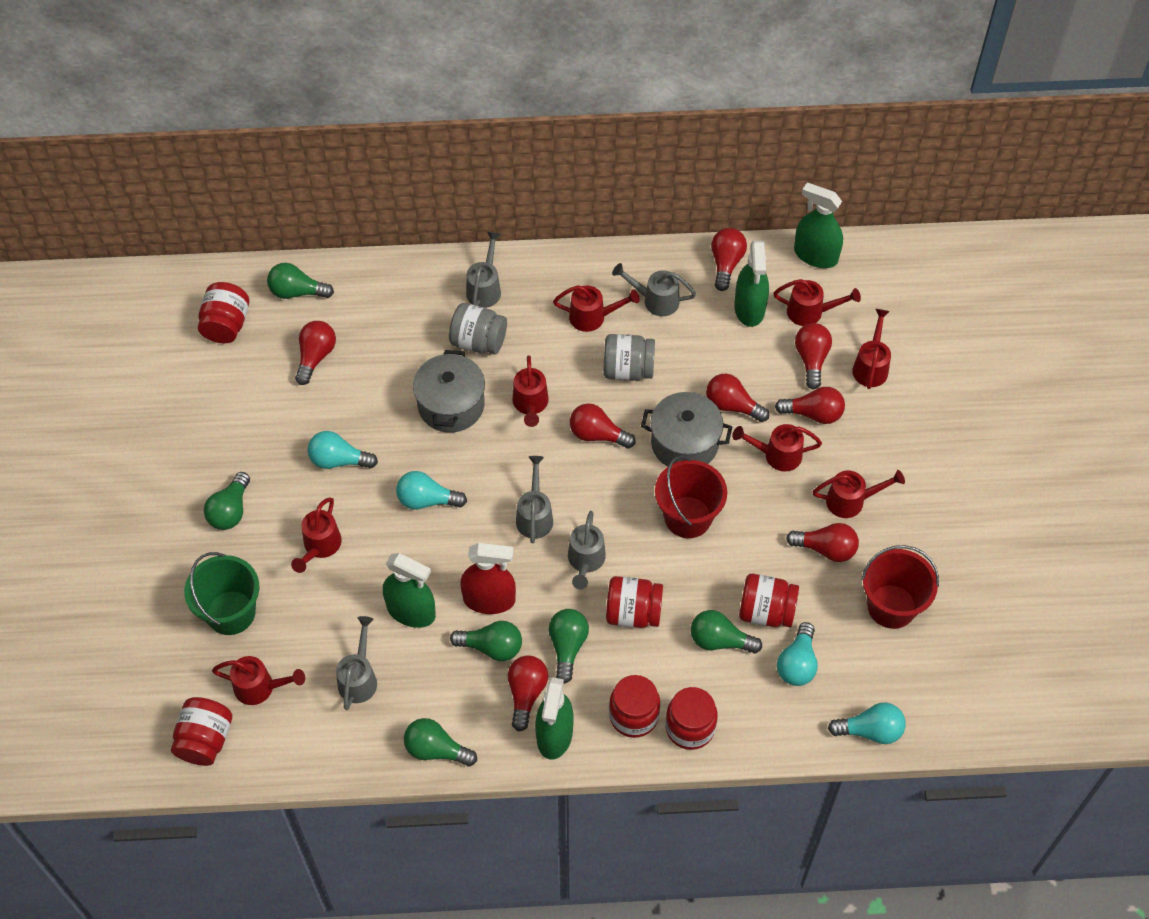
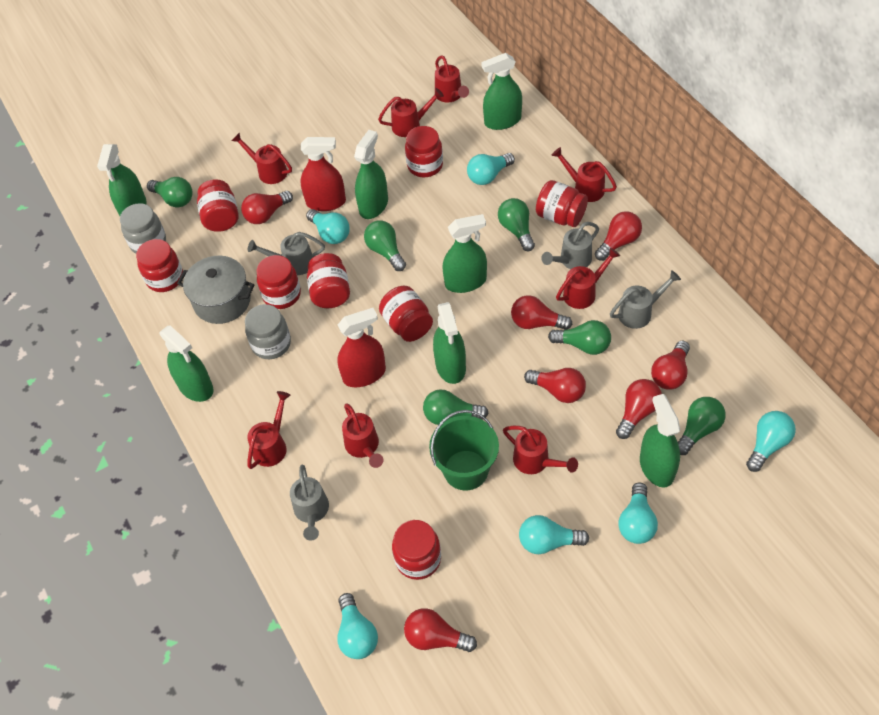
green spray bottle: [383,553,436,628] [535,677,574,759] [734,241,769,327] [794,183,843,268] = 4 -> [97,144,147,216] [160,325,213,402] [354,130,388,219] [433,302,466,384] [442,214,487,293] [481,53,522,130] [640,394,680,488] = 7
grey pot: [413,350,485,432] [641,392,732,467] = 2 -> [177,256,255,324] = 1
grey watering can: [336,616,377,710] [466,232,501,308] [516,456,553,543] [568,511,606,589] [612,263,696,316] = 5 -> [248,232,325,275] [290,464,329,541] [541,222,599,269] [610,270,681,329] = 4
red bucket: [655,456,727,538] [862,545,939,629] = 2 -> none = 0
red jar: [171,697,232,766] [198,282,249,343] [606,576,663,628] [609,675,660,738] [665,687,718,750] [739,574,799,627] = 6 -> [136,239,183,292] [197,179,239,232] [256,255,301,309] [307,253,350,308] [379,286,433,342] [392,520,441,580] [405,126,443,177] [536,180,588,227] = 8
red light bulb: [295,321,336,385] [508,655,548,731] [570,403,636,448] [706,374,769,422] [711,228,747,291] [775,387,845,424] [786,523,859,562] [795,323,832,390] = 8 -> [241,191,293,224] [404,608,477,652] [511,295,572,330] [524,368,586,403] [595,211,642,261] [616,379,662,439] [651,340,690,390] = 7
red spray bottle: [460,543,516,614] = 1 -> [300,137,346,211] [337,308,386,387] = 2
turquoise light bulb: [307,431,378,469] [396,471,467,509] [777,622,818,686] [828,702,906,744] = 4 -> [306,209,350,244] [337,593,378,659] [467,153,515,185] [519,515,589,554] [619,483,658,544] [746,411,796,472] = 6

